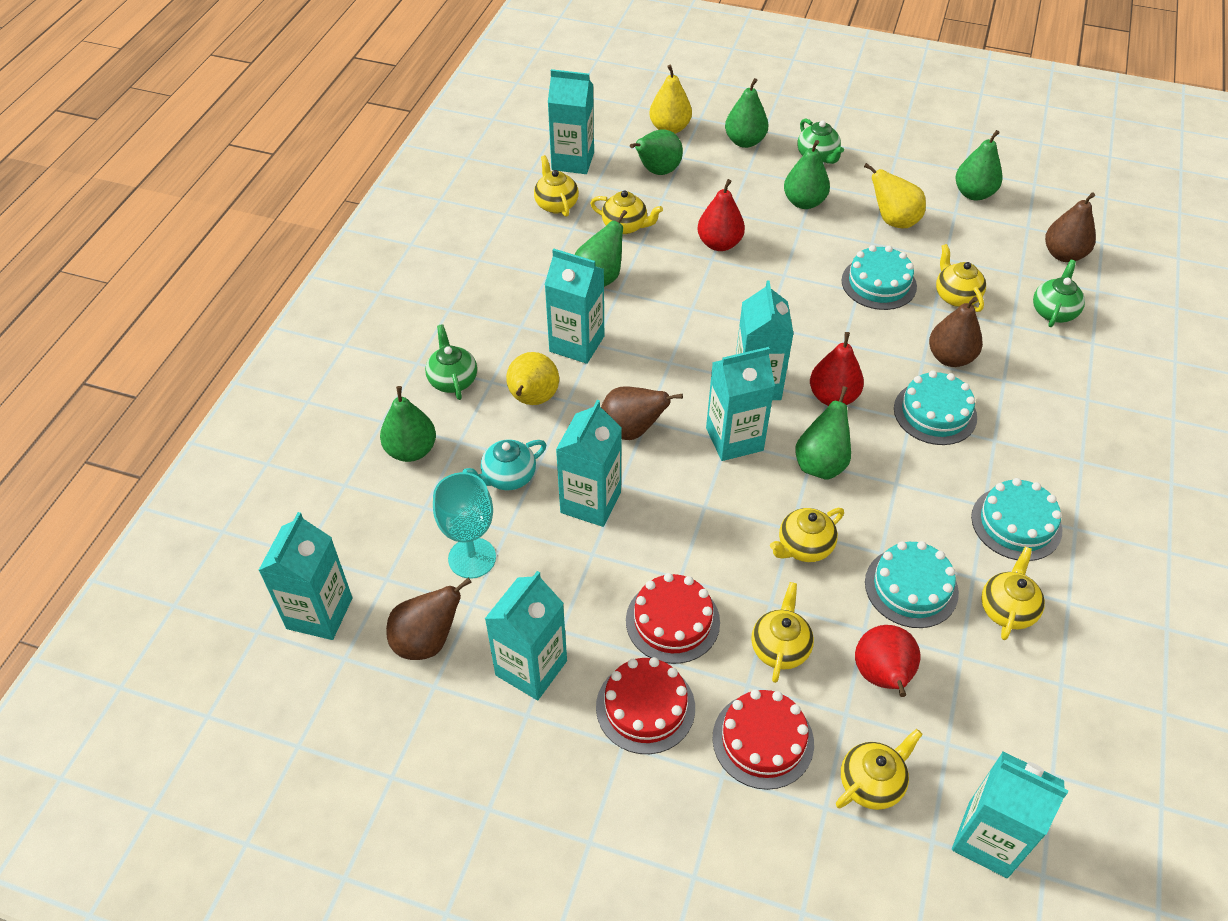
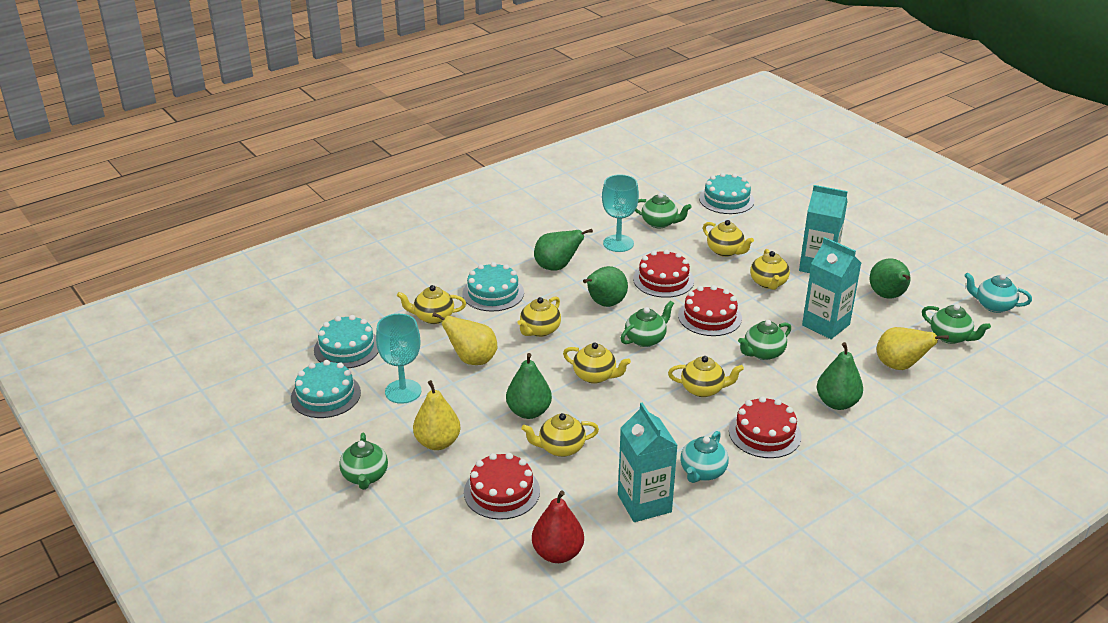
brown pear: [386,578,472,660] [601,386,683,440] [929,297,983,367] [1045,193,1096,262] = 4 -> none = 0
green pear: [380,386,436,462] [575,210,627,287] [630,129,683,175] [725,78,768,148] [784,140,830,209] [795,386,851,480] [955,130,1002,201] = 7 -> [506,353,552,419] [534,229,593,271] [583,266,628,307] [817,342,863,410] [870,258,910,299] = 5
green teapot: [425,324,477,400] [798,118,844,164] [1033,260,1085,327] = 3 -> [339,433,388,490] [621,301,674,347] [635,193,692,228] [738,320,791,360] [922,304,991,344] = 5
red cake: [596,657,695,754] [626,573,720,664] [712,689,814,790] = 3 -> [464,453,540,520] [633,249,694,298] [678,285,742,336] [729,396,802,458] = 4
red pear: [697,179,745,251] [810,332,864,406] [855,625,920,697] = 3 -> [532,491,584,563] = 1
turquoise carton: [258,512,353,640] [485,571,567,700] [545,249,604,364] [548,69,594,174] [556,400,622,527] [706,347,775,461] [736,281,794,400] [952,751,1069,878] = 8 -> [618,402,678,522] [799,185,848,273] [802,237,861,339] = 3
turquoise goblet: [433,472,496,579] = 1 -> [376,314,422,404] [602,174,639,252] = 2
turquoise teapot: [463,439,546,490] = 1 -> [680,431,729,483] [964,273,1032,313] = 2

